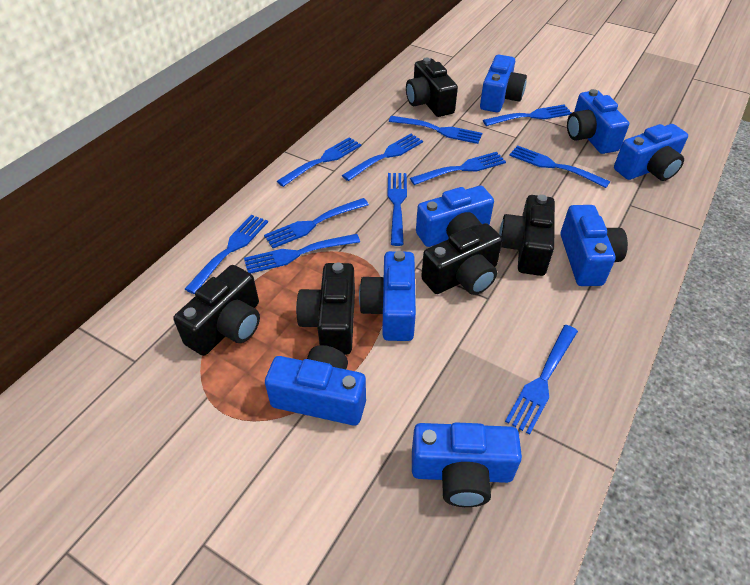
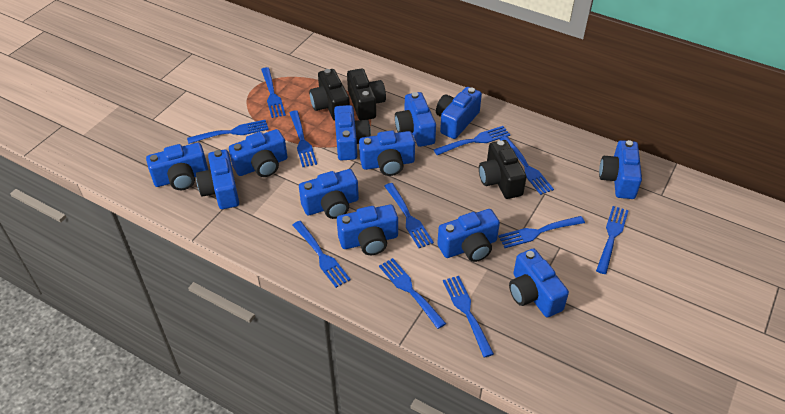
black camera: [173,265,260,356] [296,263,355,355] [406,58,458,117] [421,223,503,295] [499,195,555,276] = 5 -> [309,69,350,121] [347,68,386,120] [479,140,527,199] = 3
blue camera: [265,345,366,426] [359,251,416,341] [412,422,522,507] [416,186,494,247] [480,55,527,112] [561,205,628,286] [567,89,629,154] [614,124,688,181] = 8 -> [146,143,208,190] [196,149,239,209] [229,129,287,177] [299,169,359,219] [334,105,371,160] [337,204,398,255] [359,130,415,176] [395,92,436,147] [436,87,482,139] [437,209,500,262] [509,248,569,317] [599,140,642,199] = 12

